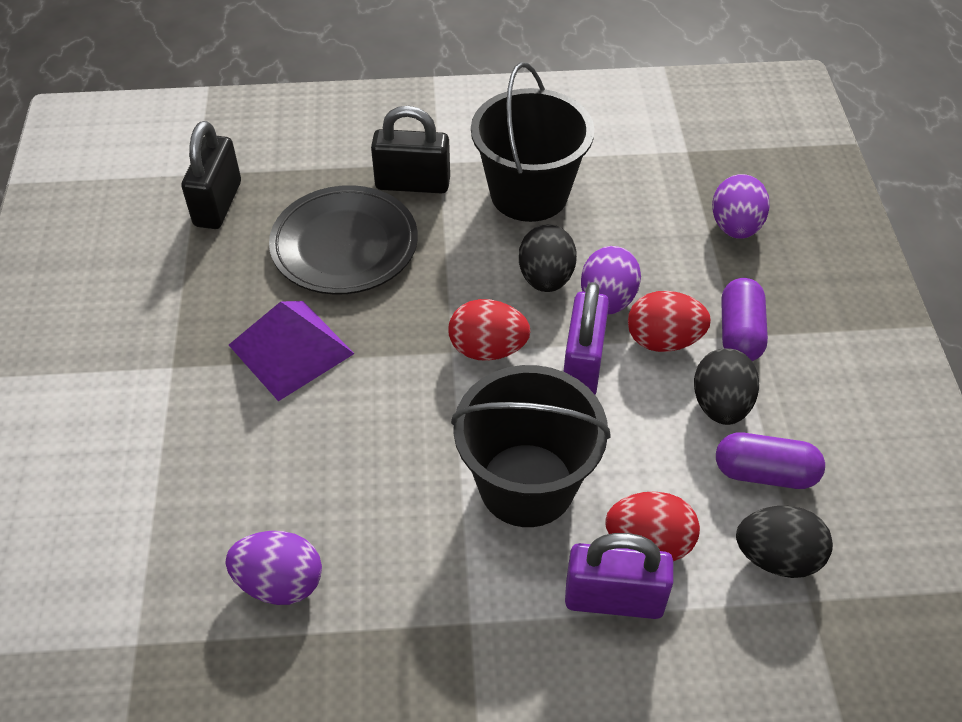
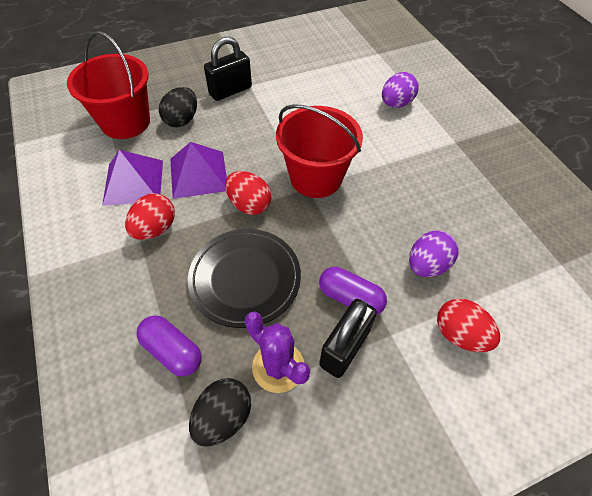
black bucket: [451,365,611,527] [471,62,594,222] = 2 -> none = 0
black egg: [519,224,577,292] [694,348,759,425] [736,506,833,578] = 3 -> [159,87,197,127] [189,378,251,447] = 2
purple cactus: none = 0 -> [245,312,310,393] = 1
purple egg: [226,531,322,605] [581,246,641,315] [712,174,770,239] = 3 -> [382,72,419,108] [409,231,459,277] = 2
purple padlock: [564,282,609,395] [565,533,673,619] = 2 -> none = 0
purple pyramid: [229,301,354,401] = 1 -> [102,150,163,206] [170,142,227,199] = 2
red bucket: none = 0 -> [67,31,150,139] [276,104,363,198] = 2

